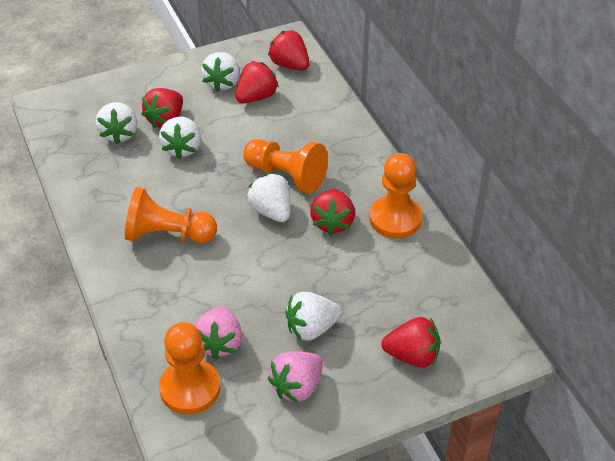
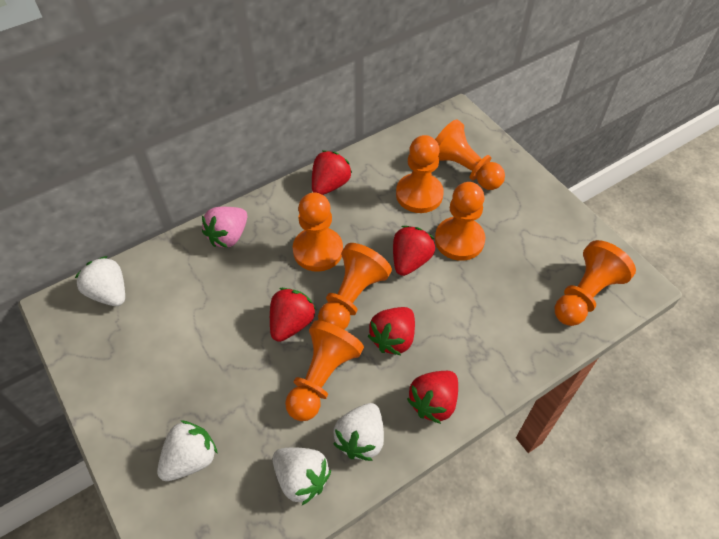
orange pawn: [125,187,217,243] [159,322,220,414] [243,139,328,194] [369,153,422,238] = 4 -> [285,320,364,421] [293,193,343,272] [318,243,392,330] [396,135,444,213] [435,119,505,190] [435,182,485,261] [555,240,636,326] = 7
pink strawberry: [194,306,242,359] [268,351,323,403] = 2 -> [202,207,247,248] = 1
white strawberry: [96,102,137,144] [159,117,201,159] [201,52,240,92] [247,173,290,222] [285,292,342,341] = 5 -> [75,256,125,306] [157,420,218,481] [273,447,331,505] [333,403,384,461] = 4

